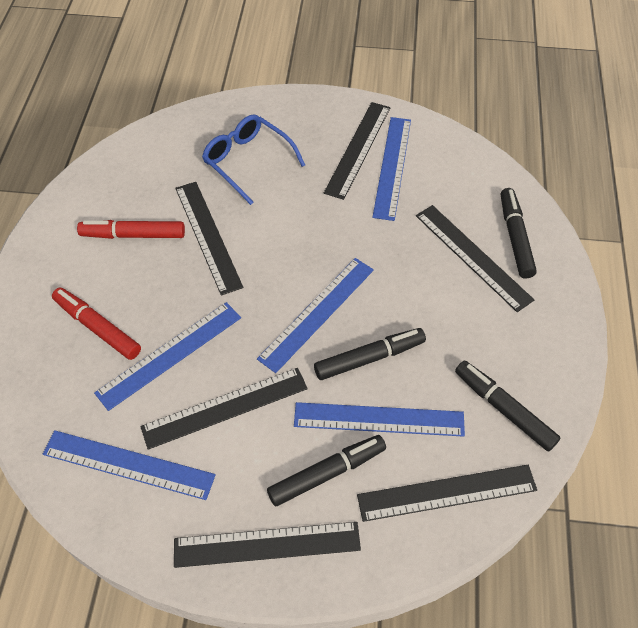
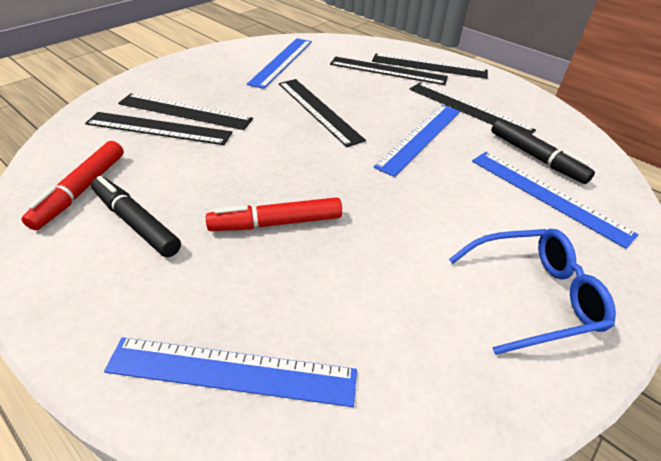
black marker: [267,435,386,506] [314,328,426,380] [455,361,561,452] [501,188,537,279] = 4 -> [91,176,181,257] [491,118,595,184] = 2
blue ruler: [43,430,216,500] [94,302,241,411] [257,258,374,373] [294,402,465,437] [372,117,411,221] = 5 -> [104,337,357,407] [247,38,312,89] [373,105,460,177] [472,152,638,249] = 4

